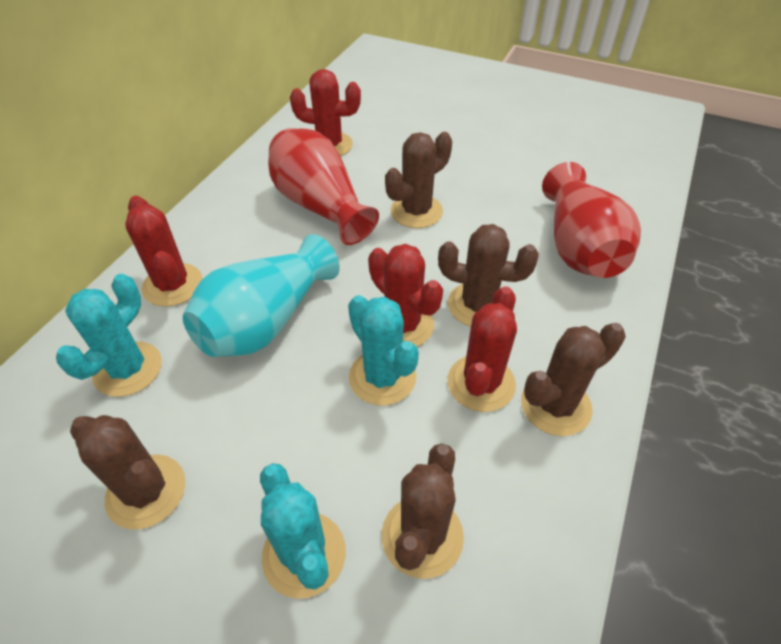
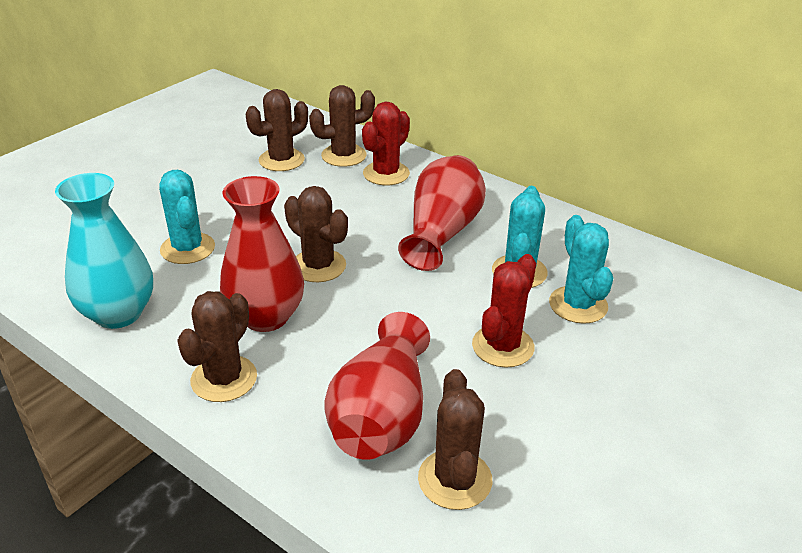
red cactus: [125,196,203,307] [290,69,361,156] [368,244,443,347] [447,286,517,412] = 4 -> [362,102,410,185] [472,254,536,368] = 2
red vase: [268,128,379,245] [542,162,641,278] = 2 -> [220,176,304,332] [324,312,430,460] [398,155,486,271] = 3

